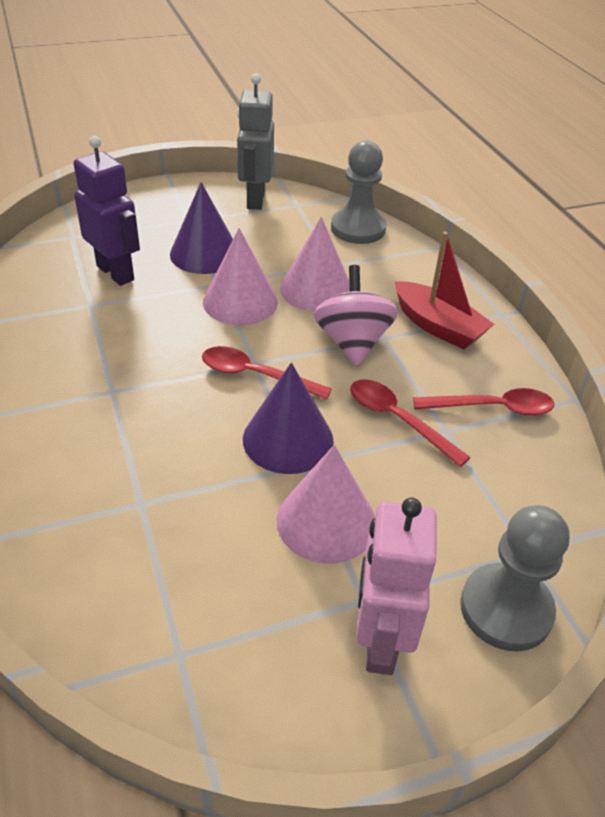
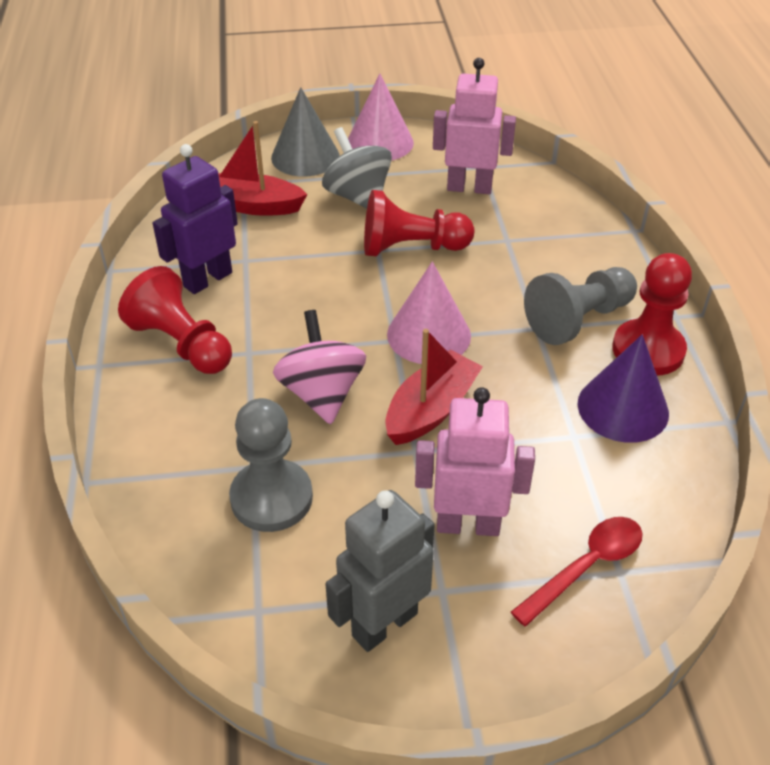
grey cone: none = 0 -> [271,87,340,177] = 1
grey spinning top: none = 0 -> [322,127,392,209] = 1
pink cone: [203,228,278,325] [277,445,375,564] [280,217,350,312] = 3 -> [348,74,414,161] [387,261,471,364] = 2
pink robot: [356,497,436,675] = 1 -> [415,387,535,536] [433,58,516,194] = 2
purple cone: [170,182,233,274] [243,362,334,474] = 2 -> [577,334,669,443] = 1
red boat: [395,232,494,349] = 1 -> [218,121,307,216] [385,329,483,445] = 2
red pawn: none = 0 -> [118,266,232,374] [364,190,474,256] [612,253,692,376] = 3
red spoon: [202,346,332,400] [350,379,471,467] [413,388,554,416] = 3 -> [511,517,643,627] = 1

